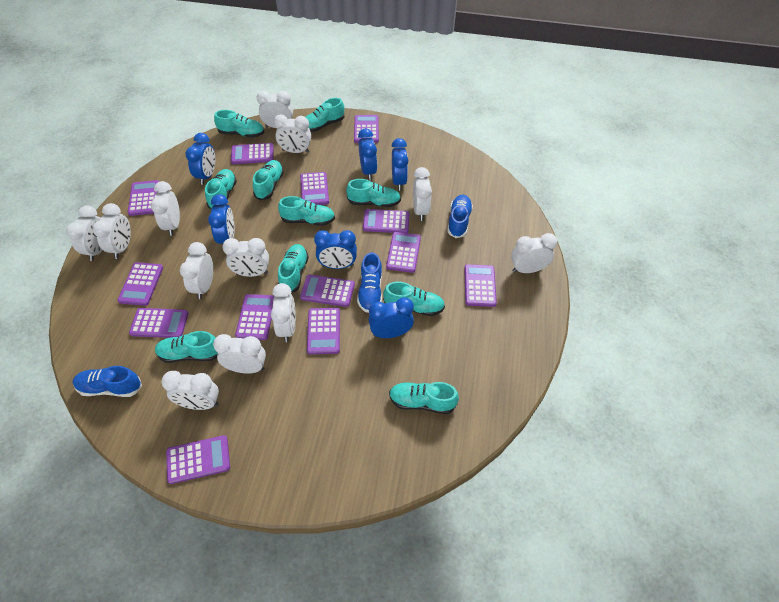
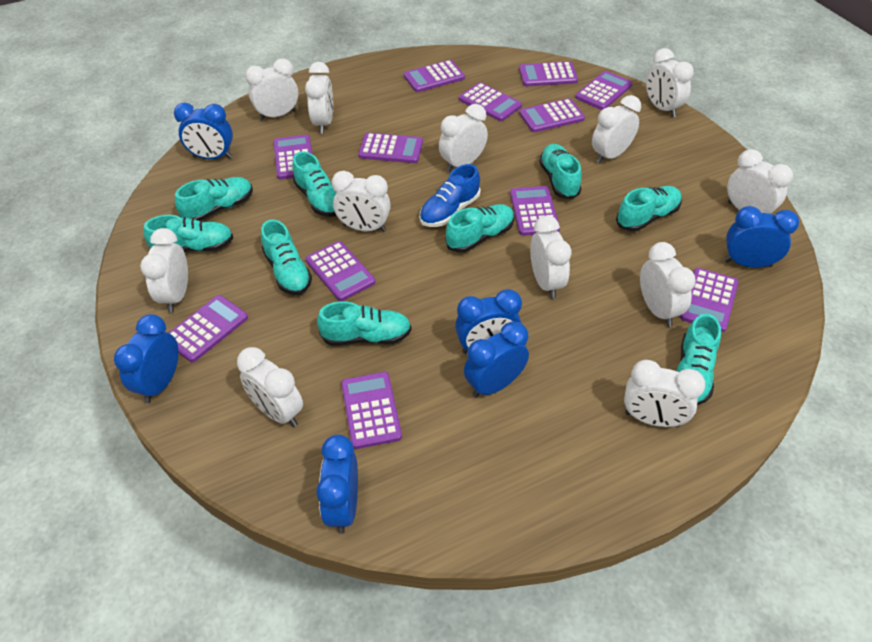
blue shoe: [73,366,142,397] [357,252,382,313] [447,195,473,238] = 3 -> [420,164,481,227] = 1
purple calculator: [117,262,163,306] [128,180,159,216] [129,308,189,338] [166,435,230,484] [231,143,274,164] [235,294,274,340] [300,172,329,205] [300,275,355,307] [307,308,340,355] [354,115,379,143] [363,209,410,233] [386,232,421,273] [464,264,497,307] = 13 -> [169,295,248,362] [273,135,312,180] [305,241,375,301] [341,372,402,449] [358,133,423,163] [404,60,465,92] [459,82,522,121] [510,186,560,236] [519,61,578,86] [519,98,585,132] [575,71,632,110] [680,268,739,332] = 12
turquoise shoe: [155,331,218,363] [205,169,237,210] [214,110,264,138] [253,160,284,200] [278,196,335,226] [278,244,309,293] [306,98,344,132] [346,179,401,207] [383,282,445,316] [389,382,459,414] = 10 -> [143,215,233,252] [175,177,253,221] [261,219,312,295] [292,152,336,217] [317,301,412,346] [446,204,514,253] [539,144,582,199] [616,186,682,231] [677,314,721,405] = 9

